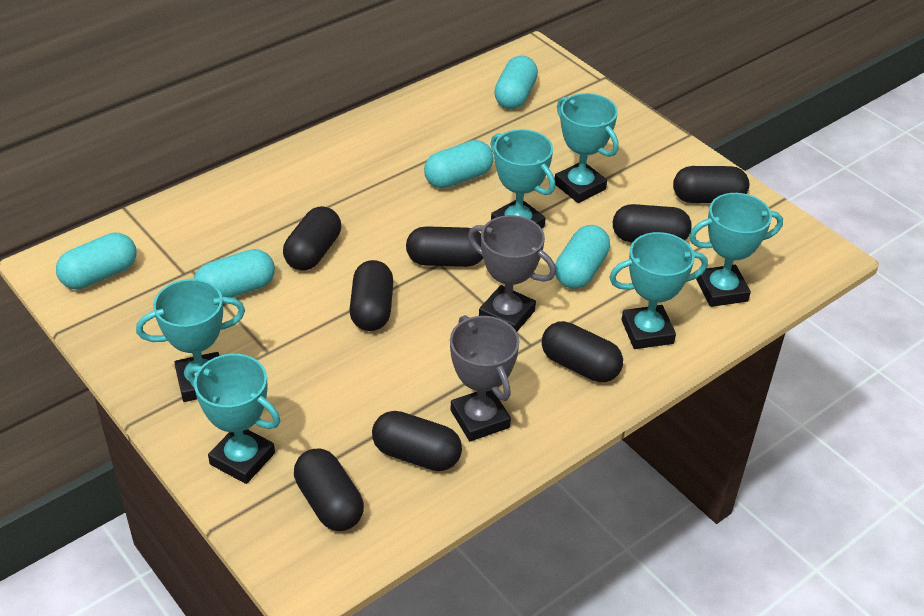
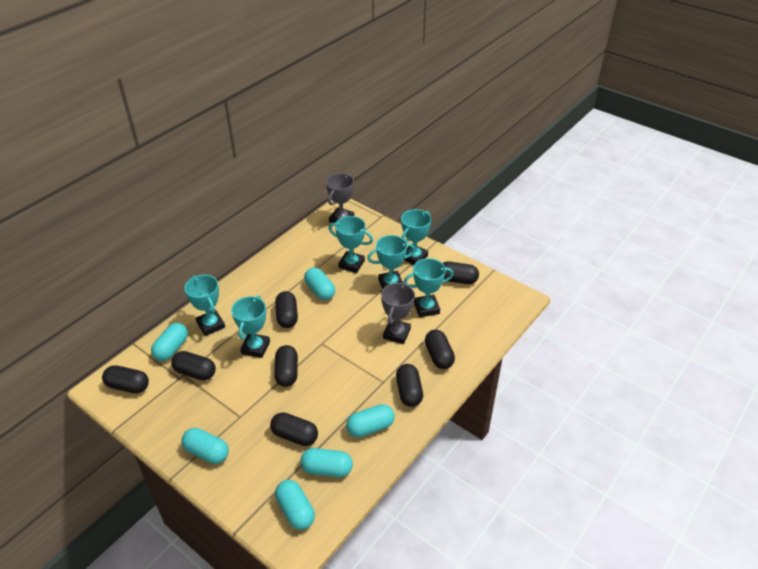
turquoise capsule: [56,232,137,289] [194,249,275,298] [424,140,494,189] [494,56,538,109] [555,225,610,289] = 5 -> [151,323,188,361] [181,428,229,464] [275,480,315,530] [300,448,353,477] [304,268,335,300] [346,404,394,438] = 6

